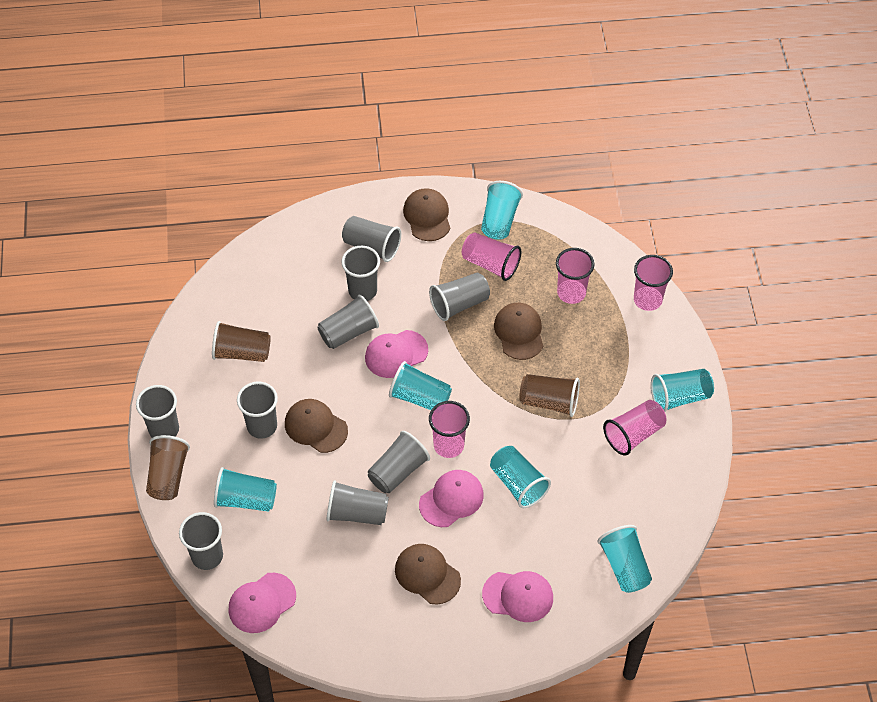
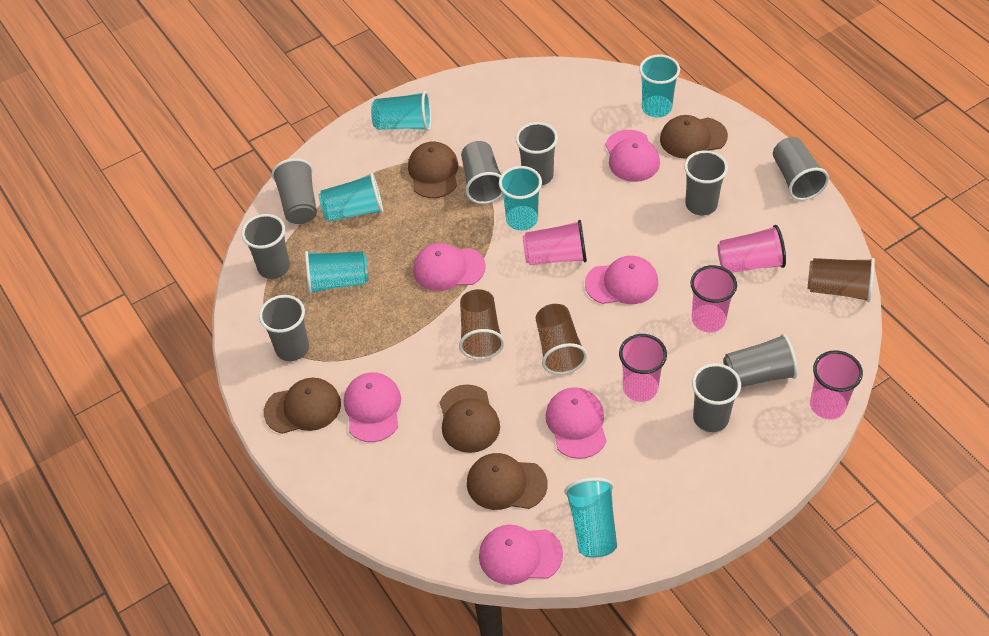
brown cap: [285,399,348,453] [395,544,461,604] [403,188,450,241] [494,303,543,360] = 4 -> [264,378,341,434] [408,141,458,198] [439,384,500,453] [467,453,548,510] [660,115,728,159] = 5
pink cap: [228,573,296,633] [365,330,428,378] [419,470,484,527] [482,571,553,622] = 4 -> [344,373,401,442] [413,243,486,291] [479,525,563,585] [546,387,607,459] [585,256,658,304] [605,130,660,182] = 6

